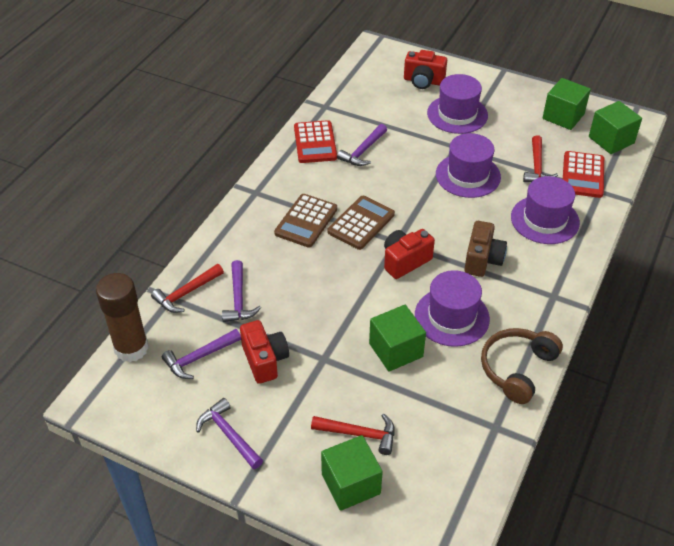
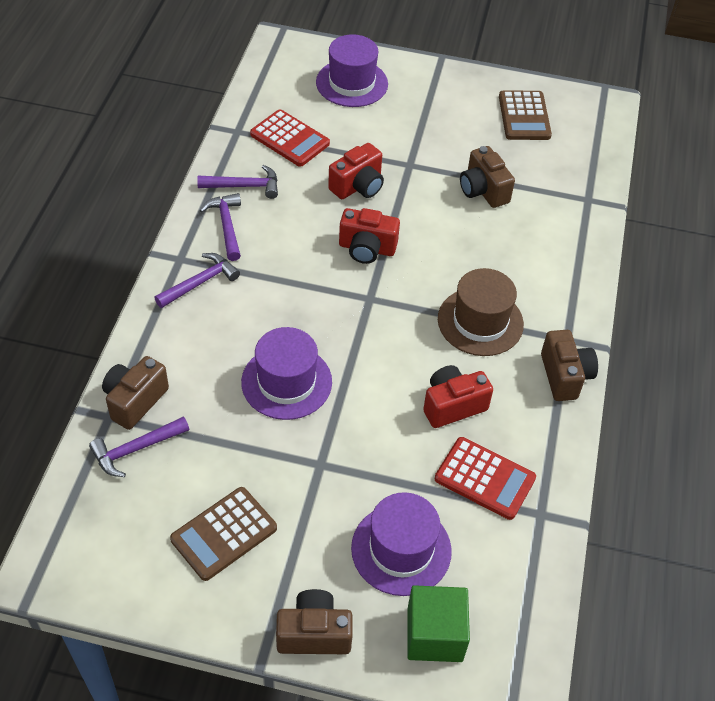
brown camera: [464,221,507,277] = 1 -> [102,356,169,430] [276,589,353,654] [460,146,515,208] [541,330,598,401] = 4
brown glue stick: [96,273,149,362] = 1 -> none = 0
brown hat: none = 0 -> [438,268,524,356] = 1
brown headphones: [481,328,563,404] = 1 -> none = 0
green cube: [321,435,383,511] [369,305,426,372] [543,78,591,130] [589,101,642,154] = 4 -> [407,585,470,662] = 1
purple hat: [415,270,490,347] [427,74,488,134] [436,133,501,198] [511,176,580,244] = 4 -> [241,327,332,420] [316,34,388,107] [351,492,452,596] = 3
red hammer: [151,264,224,313] [311,413,395,455] [523,135,558,182] = 3 -> none = 0

